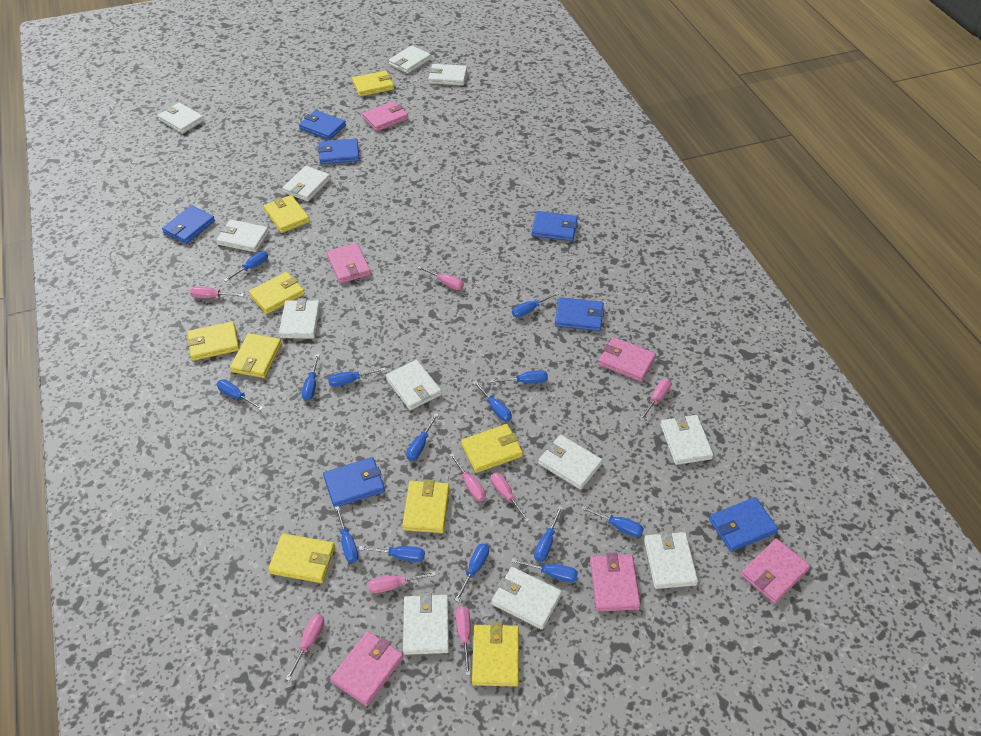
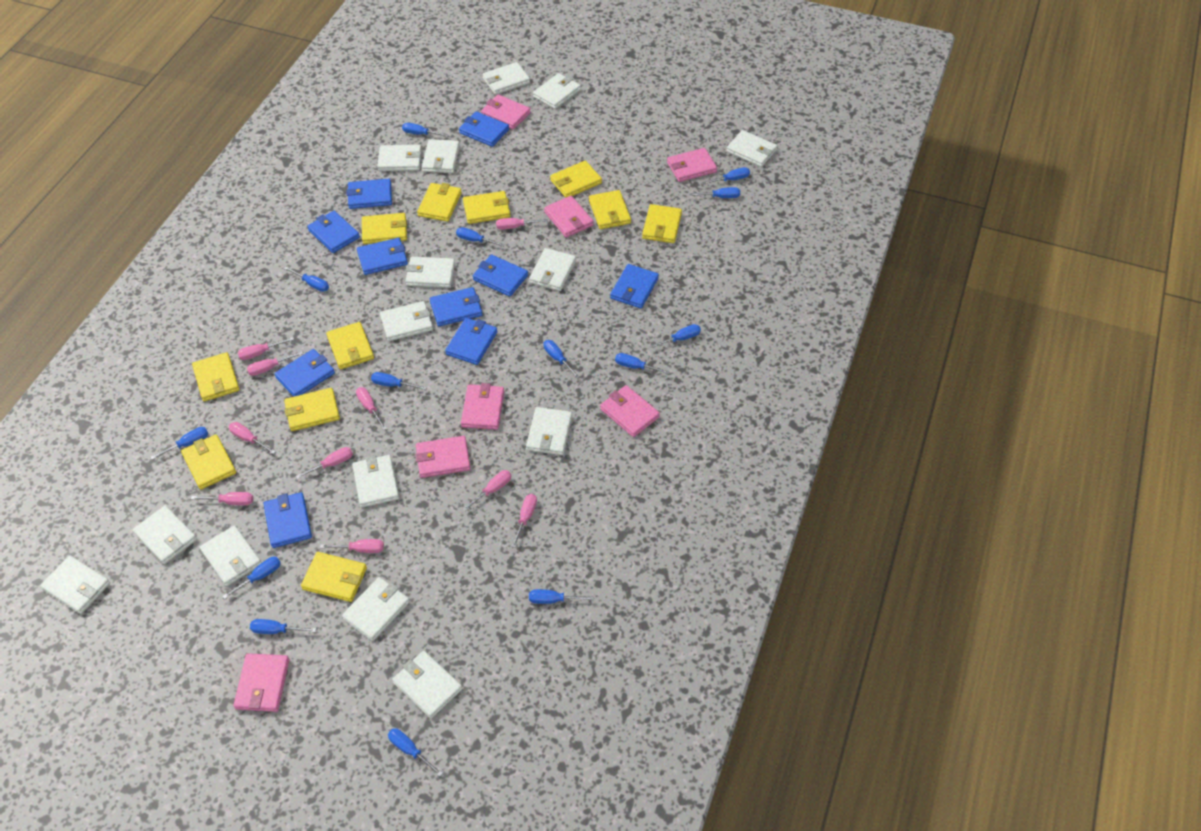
blue wallet: [162,205,215,244] [299,110,346,140] [318,139,359,164] [323,457,385,508] [531,211,578,241] [555,297,604,331] [709,497,778,552] = 7 -> [263,492,312,548] [274,349,335,397] [307,211,360,253] [346,179,392,209] [357,238,408,275] [430,287,483,326] [445,318,497,365] [459,111,509,147] [473,254,528,297] [610,264,659,308] = 10
pink screwdriver: [190,286,244,298] [286,614,324,681] [368,572,436,593] [418,266,464,290] [450,453,486,501] [456,606,471,676] [491,472,530,522] [640,379,671,421] = 8 -> [191,492,253,505] [229,422,276,454] [238,337,294,360] [247,351,303,376] [295,447,353,479] [320,539,384,553] [356,387,387,430] [463,470,511,511] [496,218,548,230] [511,494,537,548] = 10
pink wallet: [326,243,371,283] [330,631,404,706] [362,101,408,131] [590,553,641,611] [598,337,656,382] [741,538,810,604] = 6 -> [234,653,290,712] [415,436,471,478] [461,383,504,430] [481,94,531,129] [544,196,594,238] [600,385,660,437] [667,148,717,182] = 7
white wallet: [157,103,204,134] [216,220,269,252] [279,298,320,338] [282,166,331,201] [386,360,442,410] [388,45,431,74] [403,593,449,655] [428,64,467,86] [492,567,562,630] [538,435,603,490] [644,531,698,589] [660,414,714,465] = 12 -> [40,556,110,614] [132,506,197,564] [200,525,262,586] [342,577,410,641] [352,455,399,508] [377,145,422,171] [380,301,433,341] [392,651,462,718] [406,257,455,288] [422,139,460,173] [483,62,530,95] [526,407,572,455] [529,248,576,291] [533,73,581,109] [726,130,777,167] = 15
yellow wallet: [186,321,240,361] [230,333,282,378] [249,272,305,314] [264,195,310,233] [268,533,335,583] [352,71,394,96] [402,479,450,533] [461,424,523,473] [472,622,519,686] = 9 -> [181,435,236,490] [192,352,239,402] [284,388,340,431] [301,552,367,602] [326,322,374,369] [362,213,407,244] [417,183,462,222] [463,191,511,224] [550,161,602,198] [589,190,631,229] [642,204,682,243] = 11

